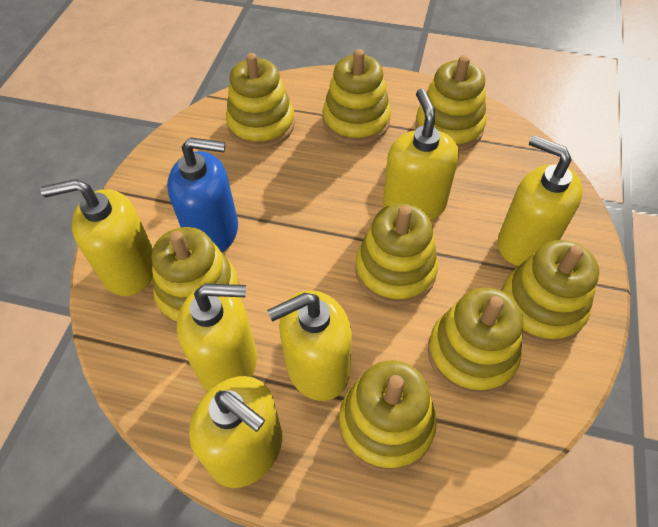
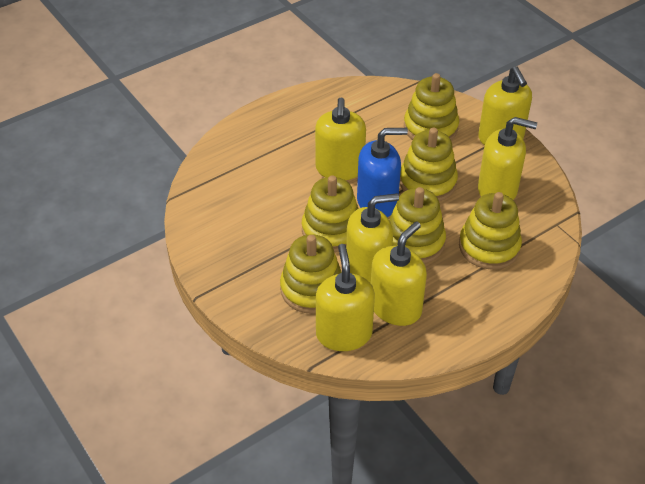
yellow stacking toy: [152,227,240,327] [226,53,295,149] [323,49,391,145] [339,360,437,472] [355,203,438,305] [415,55,486,151] [428,288,523,395] [501,240,599,345] = 8 -> [280,234,342,314] [302,175,359,252] [389,187,446,264] [400,128,458,201] [404,73,459,140] [459,192,522,270] = 6

